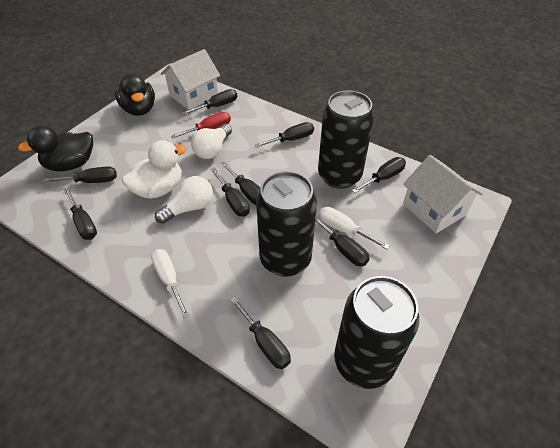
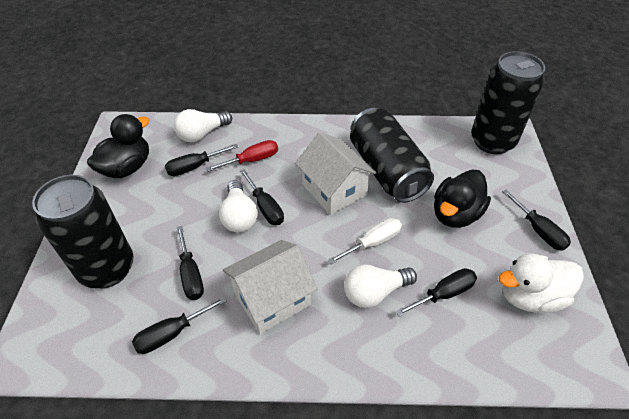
black screwdriver: [43,166,117,183] [64,188,97,240] [182,89,237,115] [211,167,250,217] [220,161,261,205] [230,296,291,369] [254,122,314,148] [315,218,370,266] [352,157,406,193] = 9 -> [132,296,227,354] [165,144,238,176] [176,226,204,300] [240,169,284,225] [396,268,477,317] [502,190,571,251] = 6
white light bulb: [155,176,213,224] [191,124,232,159] = 2 -> [174,109,232,142] [219,180,258,233] [344,264,417,308] = 3
white screwdriver: [151,249,190,318] [319,207,389,249] = 2 -> [328,218,402,264] = 1

